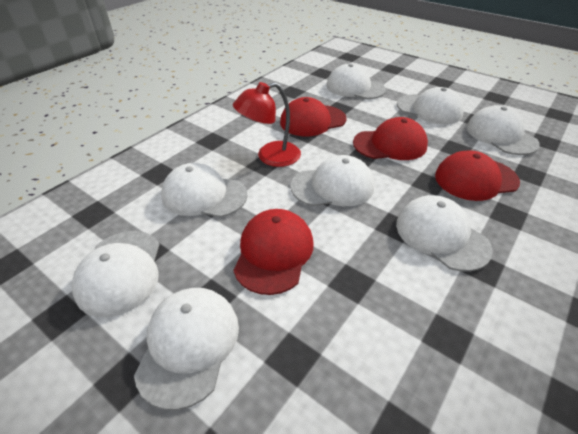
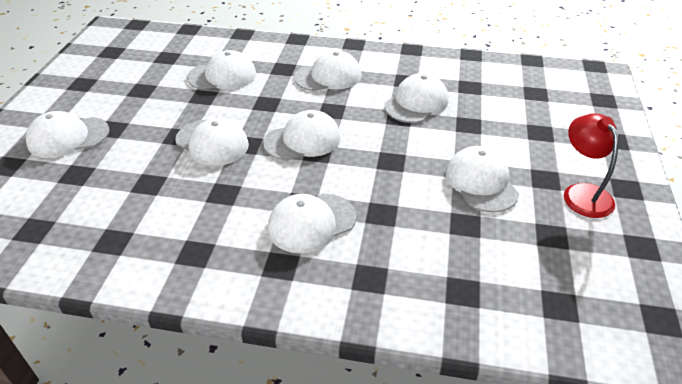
red cap: [233,209,314,295] [280,97,347,136] [353,117,428,160] [435,150,520,201] = 4 -> none = 0

